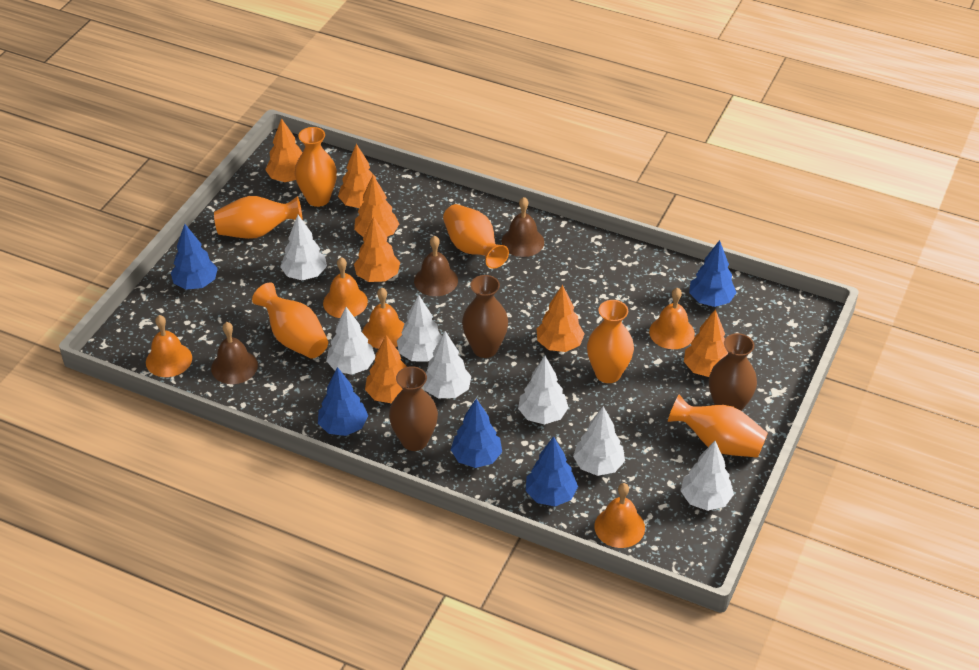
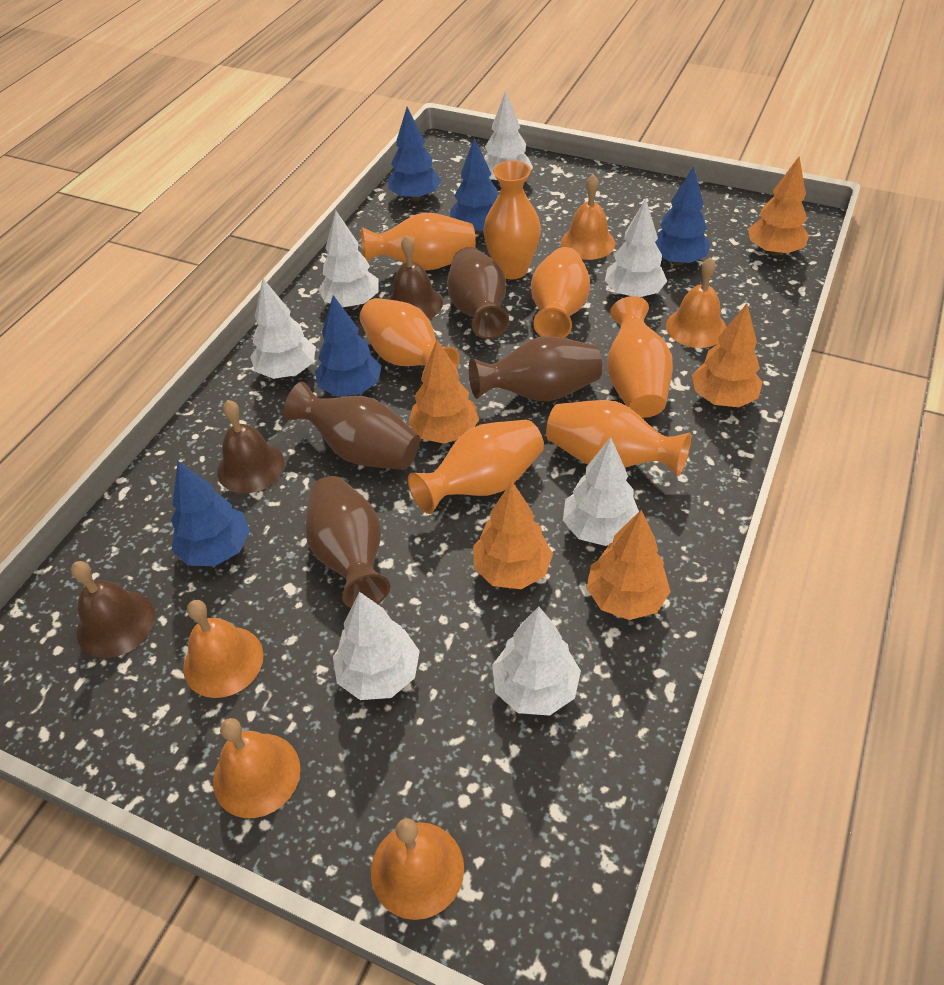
brown vase: [389,366,438,451] [462,275,508,358] [709,333,757,411] = 3 -> [284,382,420,470] [305,476,390,608] [447,247,509,339] [469,337,602,402] = 4
orange tree: [265,118,302,182] [338,144,376,208] [354,175,399,237] [354,216,400,282] [365,335,407,403] [537,285,585,352] [684,309,728,377] = 7 -> [408,340,479,444] [473,481,553,589] [586,510,671,620] [692,304,763,407] [748,157,809,256] = 5
orange vase: [214,196,303,239] [252,282,328,359] [295,127,337,207] [443,204,509,269] [587,300,634,383] [668,395,768,458] = 6 -> [360,298,460,369] [361,212,476,271] [408,420,544,514] [483,161,541,279] [531,247,590,338] [546,400,691,476] [607,296,673,418] = 7

